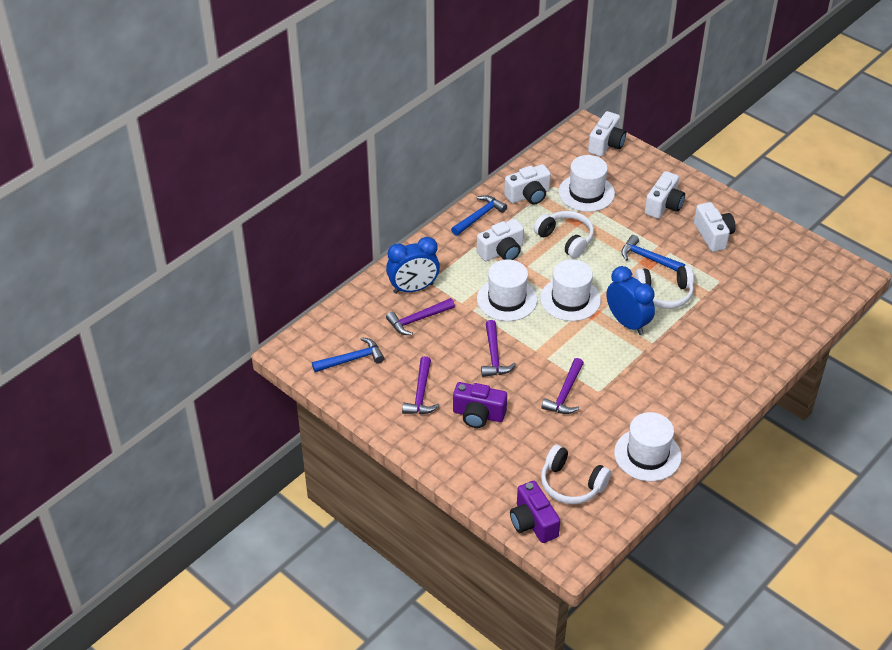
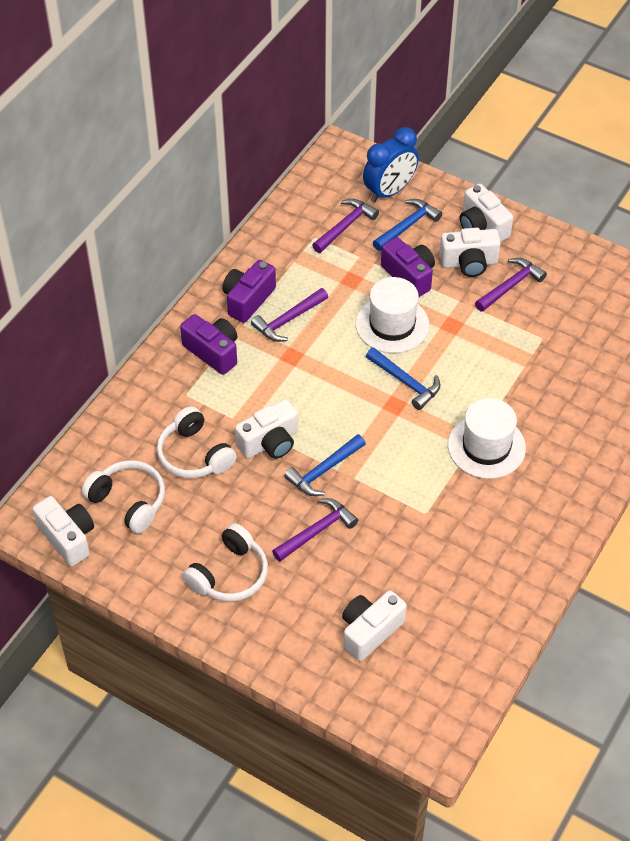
blue clock: [386,237,440,294] [606,266,655,335] = 2 -> [363,127,419,202] = 1
purple camera: [453,382,507,428] [510,481,560,543] = 2 -> [180,314,237,375] [222,260,276,323] [381,237,435,297] = 3
white hat: [477,259,537,321] [540,259,601,321] [559,155,615,212] [614,412,682,481] = 4 -> [356,277,429,353] [448,398,526,479] = 2

